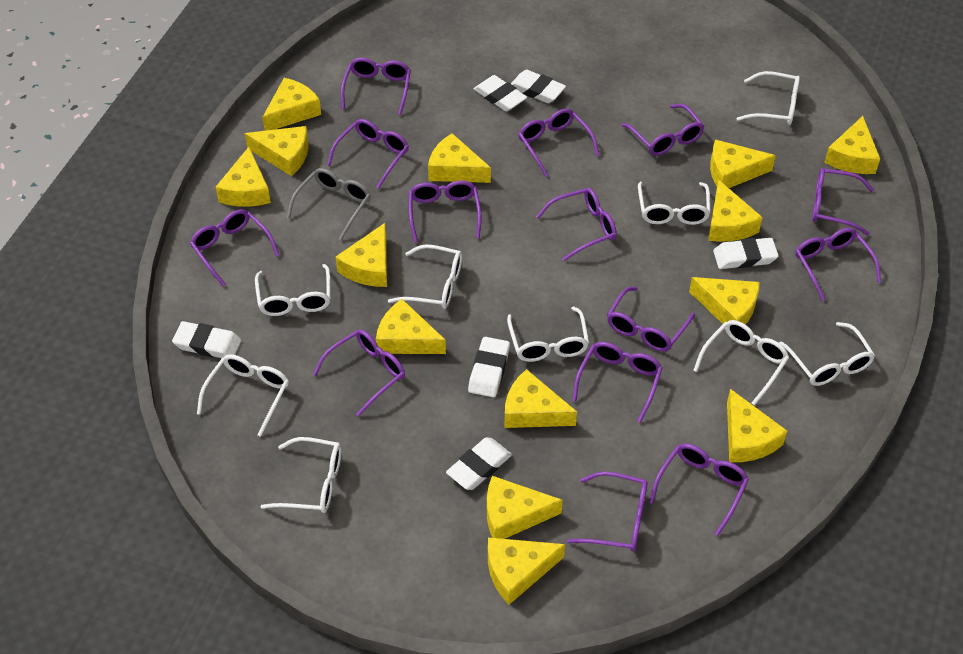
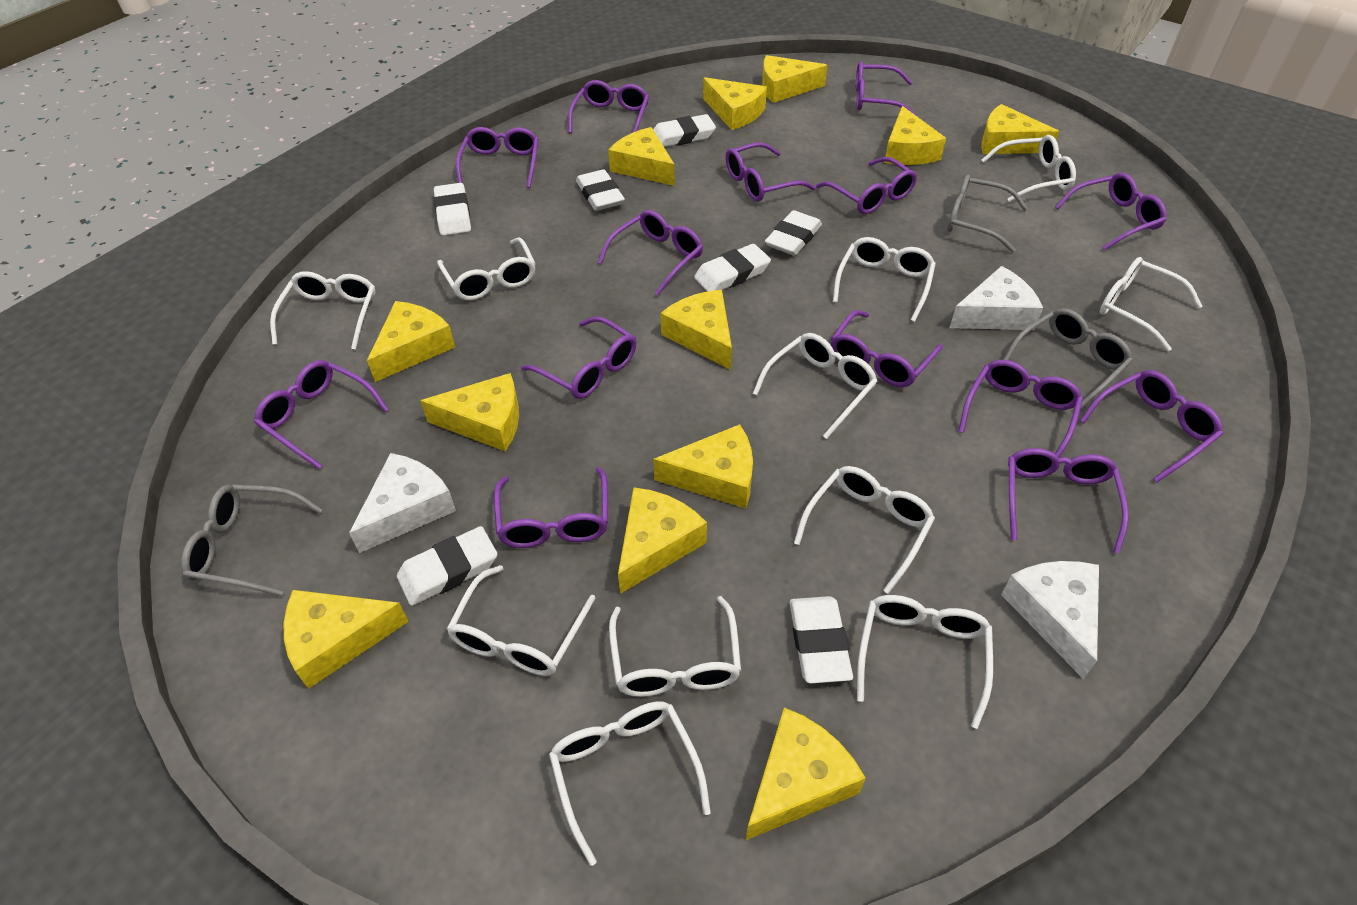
grey glasses: [287,168,371,240] = 1 -> [181,484,322,596] [947,175,1028,252] [1003,308,1133,409] = 3
white cheese: none = 0 -> [349,453,456,553] [950,266,1043,330] [1001,561,1099,679] = 3
white eraser: [172,321,241,358] [446,437,512,490] [468,337,510,397] [474,75,527,111] [511,70,566,103] [713,238,779,269] = 6 -> [397,526,497,606] [434,183,471,236] [576,169,625,211] [653,114,716,147] [694,244,771,291] [765,210,822,256] [790,596,853,683] = 7
white glasses: [197,354,289,437] [255,264,331,316] [260,437,341,513] [388,244,462,309] [507,307,589,362] [638,182,711,225] [693,320,789,405] [736,71,800,125] [779,322,875,386] = 9 -> [270,271,376,350] [437,237,536,300] [447,565,595,676] [549,701,711,866] [609,596,741,697] [753,333,877,439] [794,466,935,594] [833,237,936,322] [857,595,993,729] [981,135,1076,202] [1100,257,1202,352] = 11
yellow cheese: [216,147,271,207] [245,126,308,176] [262,78,321,131] [336,223,387,287] [376,299,446,354] [428,133,491,183] [487,476,563,539] [488,538,565,605] [504,369,577,428] [689,277,760,325] [708,180,763,242] [710,140,776,188] [727,389,787,462] [824,116,880,174] = 14 -> [284,590,409,689] [367,301,455,382] [420,373,519,451] [608,127,675,186] [618,487,707,594] [653,424,753,508] [661,290,732,370] [703,77,767,130] [746,708,866,840] [762,55,828,103] [884,106,946,165] [981,104,1059,154] = 12

